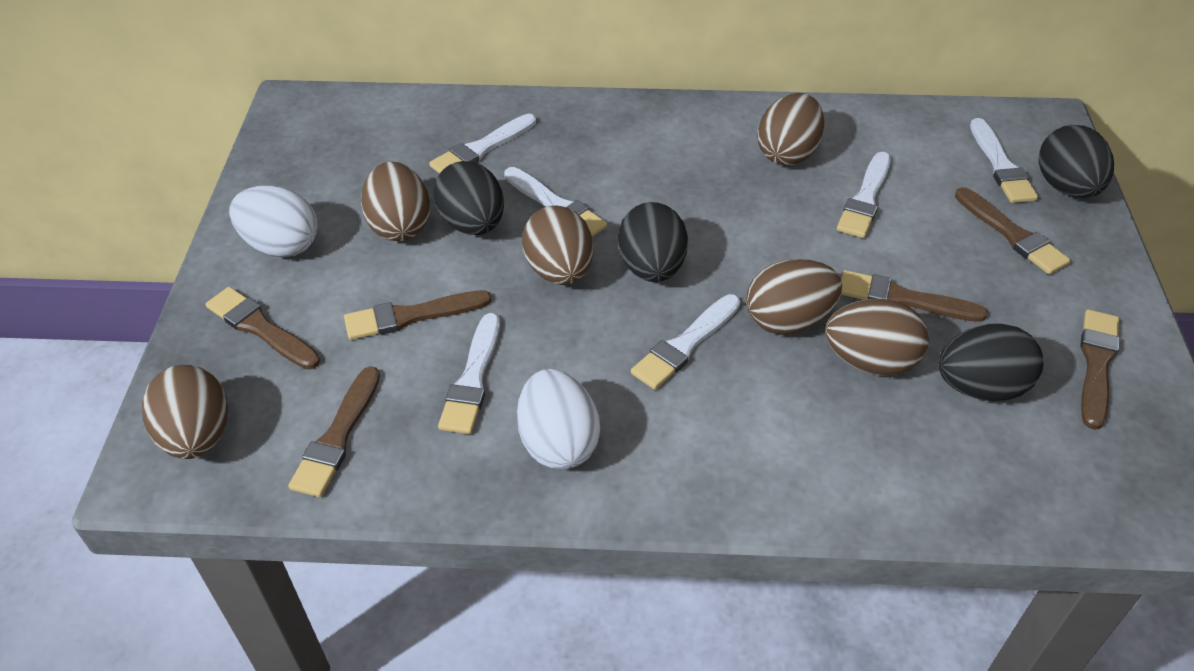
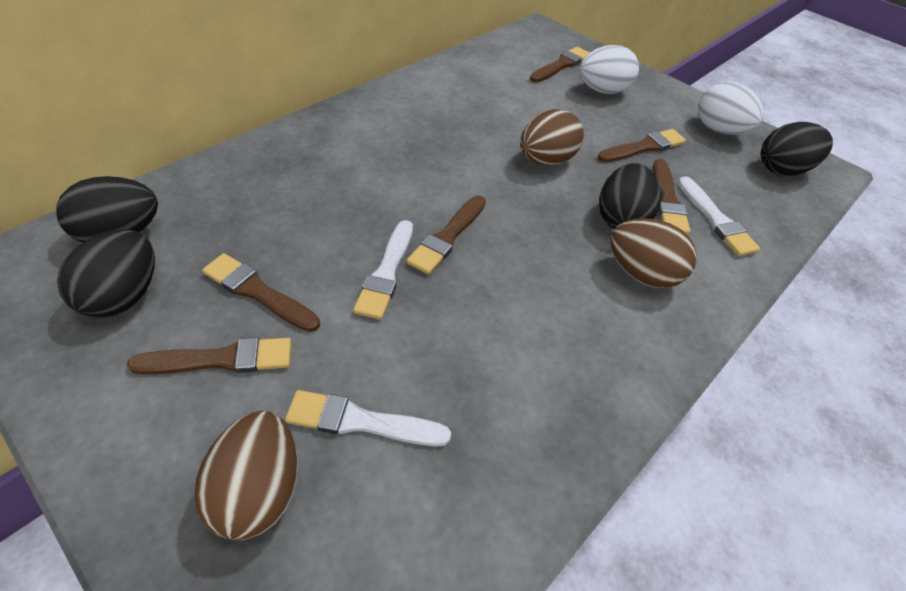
brown egg: [142,365,228,459] [361,162,430,241] [522,205,594,285] [746,259,842,335] [757,93,824,166] [825,299,929,376] = 6 -> [194,411,298,540] [520,109,584,166] [610,218,697,288] = 3
white brush: [429,114,536,174] [438,313,500,434] [504,167,607,237] [631,294,740,390] [837,152,891,238] [970,118,1038,203] = 6 -> [285,390,451,447] [353,220,413,320] [678,176,760,256] = 3

